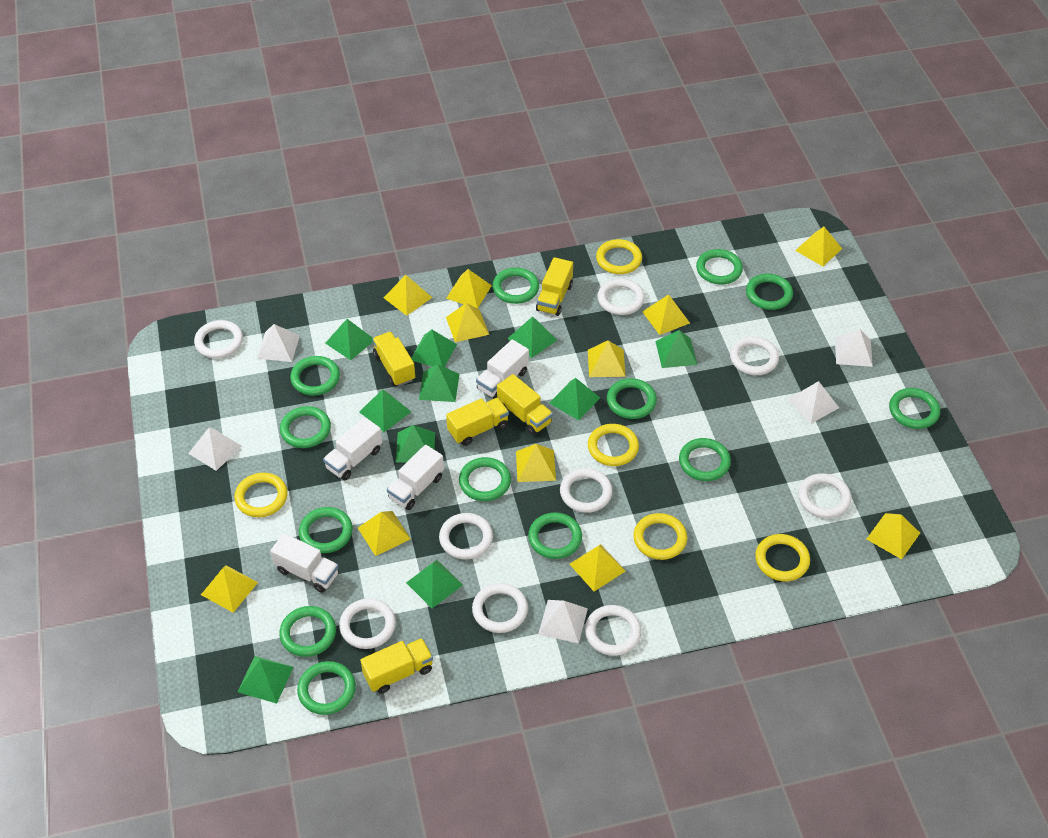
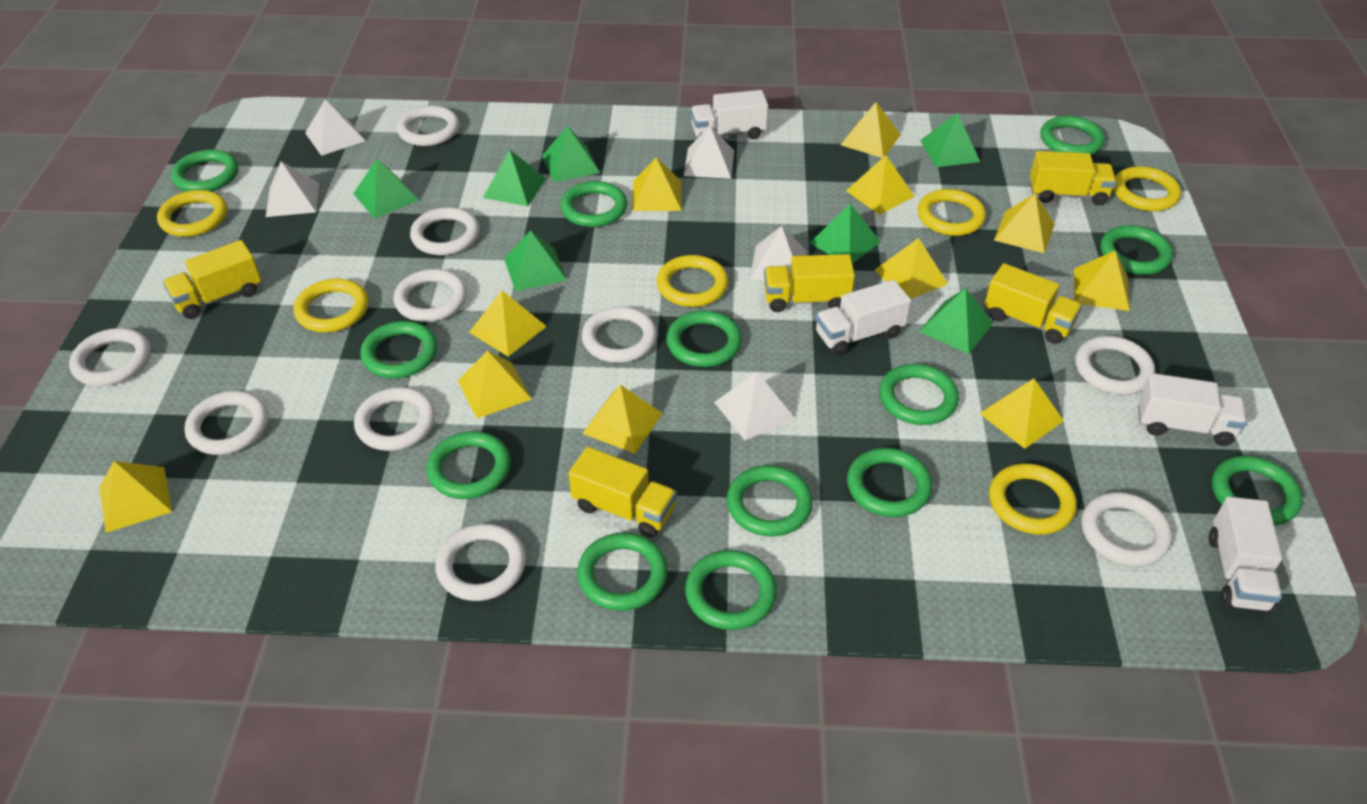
green pyramid: [238,656,294,704] [325,319,373,360] [359,389,411,432] [396,425,435,463] [406,560,463,608] [411,329,457,367] [419,364,459,402] [507,316,557,358] [550,378,600,420] [655,330,697,368] = 10 -> [353,159,419,218] [483,150,546,207] [504,230,567,291] [542,126,600,182] [810,204,881,264] [919,288,993,354] [920,113,980,167] = 7
white ring: [194,320,243,358] [339,598,396,649] [439,513,493,559] [472,583,528,633] [560,468,613,513] [585,605,641,656] [597,279,645,315] [730,336,779,375] [798,473,851,518] = 9 -> [69,328,151,386] [184,391,269,455] [354,387,436,451] [393,269,467,322] [397,105,459,146] [410,207,480,255] [435,524,526,601] [582,307,657,363] [1075,336,1155,395] [1081,492,1172,566] = 10
yellow ring: [234,473,288,517] [588,424,639,466] [596,239,642,274] [633,513,687,560] [755,534,810,581] = 5 -> [157,190,228,237] [294,279,369,332] [657,255,729,307] [918,189,986,236] [989,464,1077,535] [1113,166,1181,211] = 6

